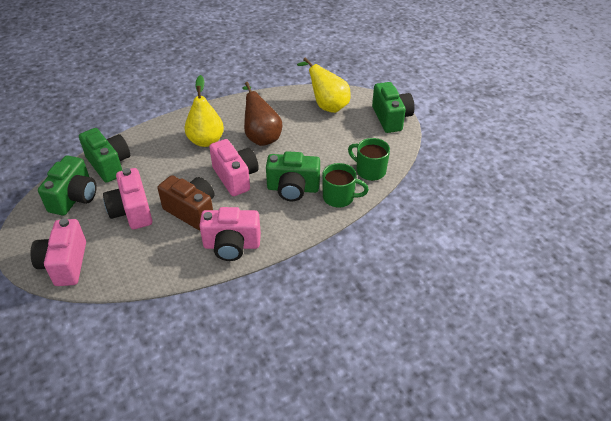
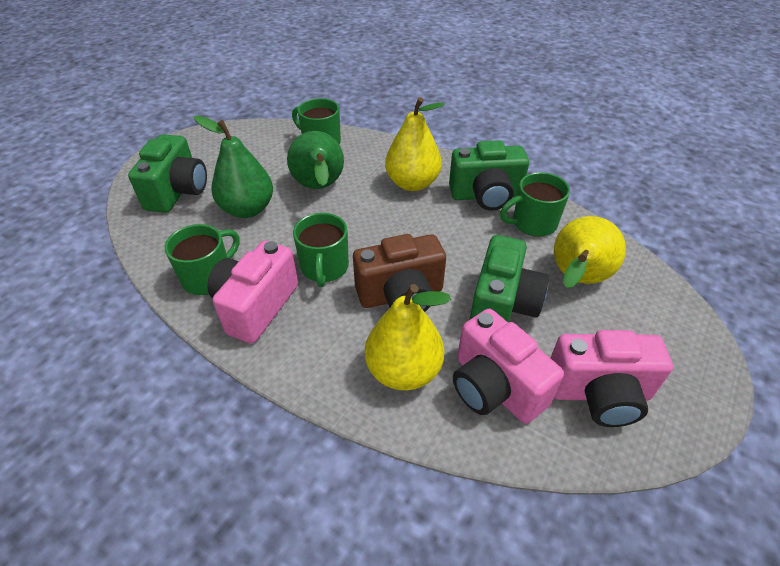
brown pear: [242,82,282,146] = 1 -> none = 0
green camera: [38,156,97,216] [79,128,130,183] [266,151,320,201] [372,82,415,133] = 4 -> [128,134,207,213] [449,140,529,211] [470,235,549,323] = 3
green mug: [322,163,369,208] [348,138,390,181] = 2 -> [165,224,240,295] [292,98,341,145] [293,213,349,287] [500,172,570,237] = 4
green pear: none = 0 -> [194,116,273,218] [287,131,344,189] = 2
pink camera: [30,218,86,286] [103,168,153,229] [199,207,261,261] [209,139,259,196] = 4 -> [207,241,298,343] [453,309,564,424] [551,330,673,427] = 3
yellow pear: [184,75,224,147] [297,57,351,113] = 2 -> [365,284,451,390] [385,97,445,191] [554,216,626,288] = 3

